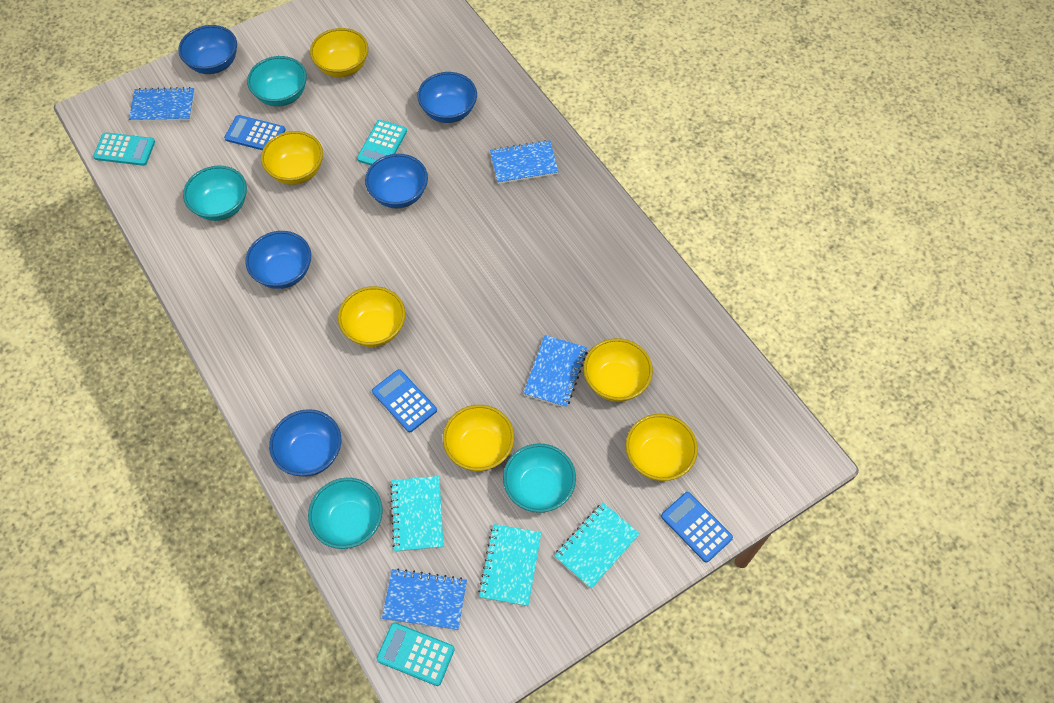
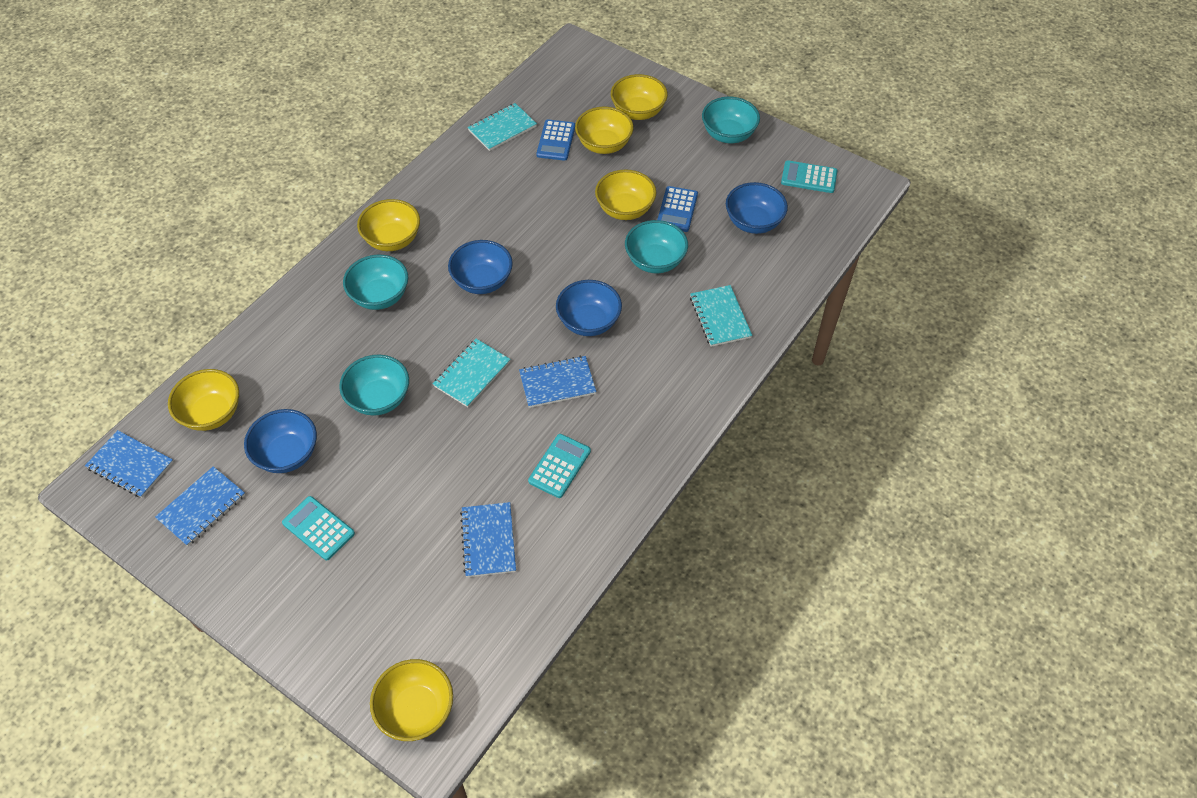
blue bowl: [178,25,237,74] [245,231,311,289] [269,409,341,476] [365,154,428,208] [417,72,477,123] = 5 -> [244,409,317,473] [448,240,513,294] [556,280,622,336] [726,182,788,234] = 4
blue calculator: [224,115,286,150] [372,369,437,432] [661,492,733,563] = 3 -> [536,119,575,161] [657,186,698,232] = 2

